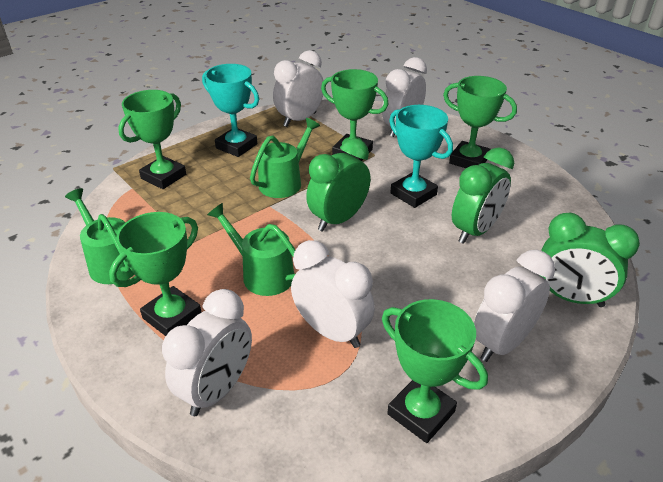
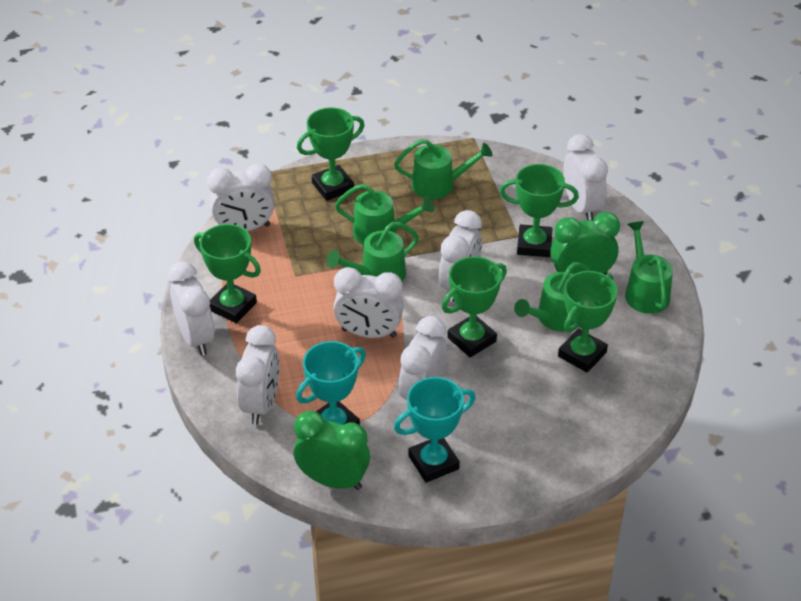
green clock: [306,138,371,232] [452,147,514,244] [541,212,640,307] = 3 -> [294,411,370,490] [550,212,620,275] = 2
green watering can: [65,188,135,284] [207,203,300,296] [250,118,320,198] = 3 -> [327,222,419,281] [335,184,434,245] [394,139,493,199] [514,262,591,331] [625,221,673,314] = 5
white clock: [162,289,252,416] [273,50,324,127] [291,240,375,348] [382,57,427,137] [474,250,555,362] = 5 -> [168,261,215,355] [207,163,275,231] [236,325,279,425] [333,267,404,338] [399,316,446,400] [439,210,482,302] [563,134,608,220] = 7

